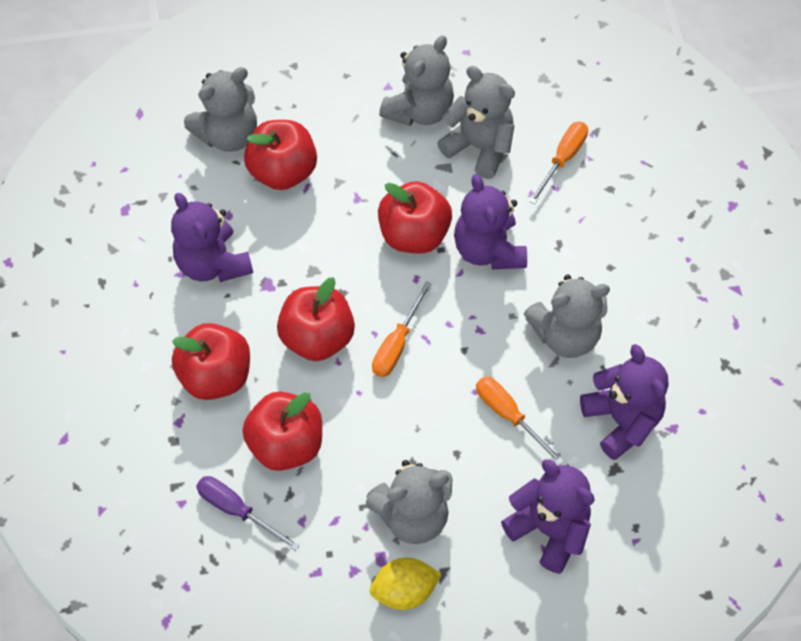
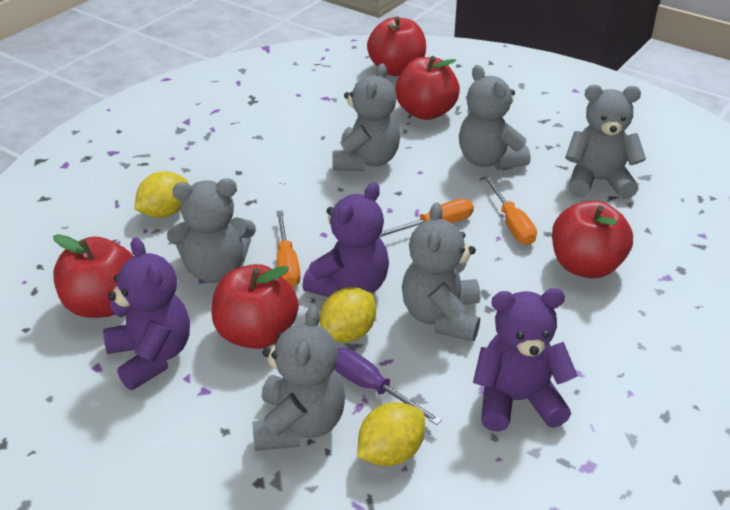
grey teddy bear: [184,67,257,152] [366,460,452,544] [379,35,454,126] [437,66,515,179] [524,275,610,358] = 5 -> [167,178,256,283] [253,305,345,451] [332,63,400,171] [402,203,480,342] [459,65,530,170] [565,85,646,199] = 6
purple teddy bear: [171,193,253,282] [454,174,527,269] [501,459,595,574] [580,344,668,460] = 4 -> [103,238,190,390] [302,182,389,297] [473,288,578,432] = 3
yellow lemon: [370,558,441,610] = 1 -> [134,171,188,218] [320,287,376,342] [357,402,425,466] = 3

